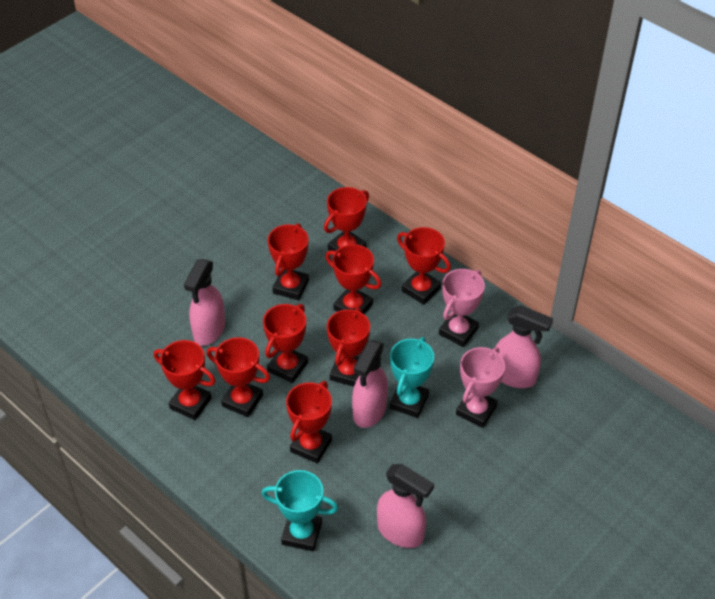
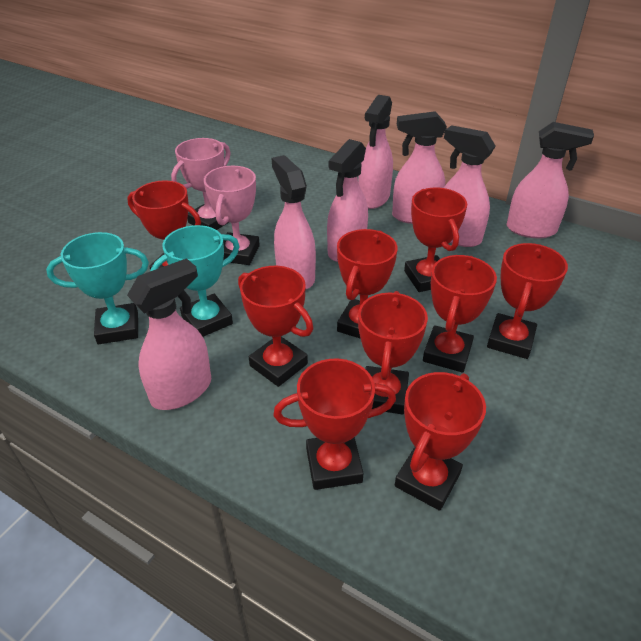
pink spray bottle: [184,259,225,346] [352,340,388,428] [377,464,434,548] [496,305,553,388] = 4 -> [127,258,211,410] [272,155,316,290] [327,139,368,262] [358,95,393,209] [392,111,447,224] [444,125,496,247] [506,122,594,238] = 7

